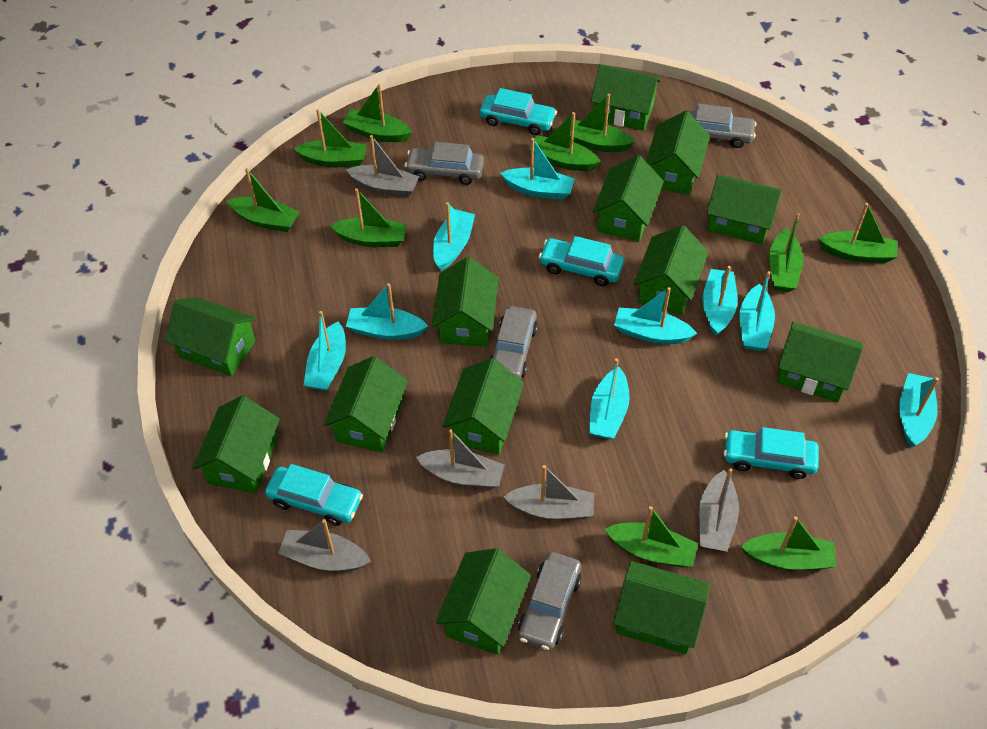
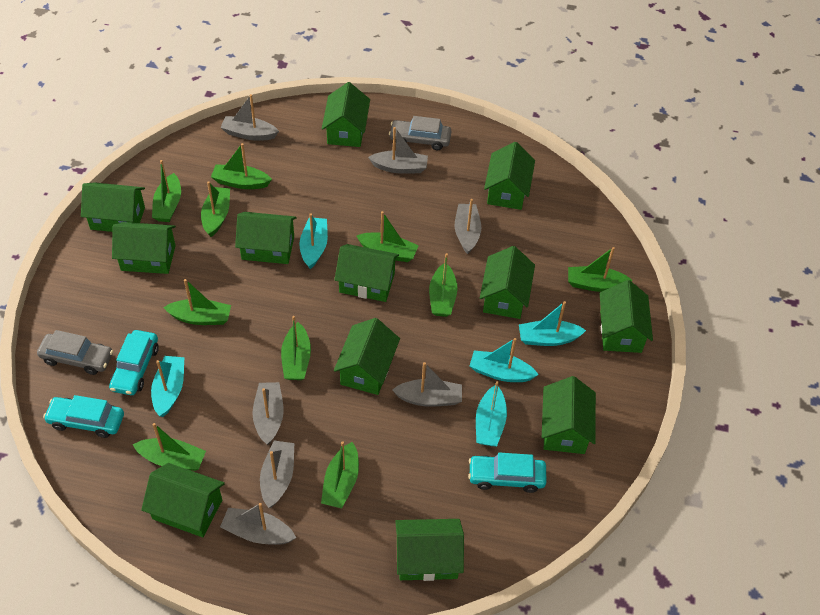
green house: [165,297,256,376] [192,396,280,494] [324,356,408,453] [431,257,499,347] [436,548,531,655] [442,358,524,455] [591,64,661,131] [593,155,664,242] [613,561,709,654] [634,225,708,315] [646,111,710,195] [707,174,782,244] [777,322,863,402] = 13 -> [81,182,145,232] [112,222,176,274] [141,463,225,537] [235,212,297,264] [322,82,370,147] [334,244,399,302] [334,318,400,395] [395,519,464,581] [480,246,535,319] [484,142,535,210] [542,376,596,454] [600,280,653,353] = 12
grey boat: [278,519,371,571] [346,135,419,197] [416,429,505,489] [503,465,595,520] [699,468,739,552] = 5 -> [220,94,279,141] [220,503,296,545] [252,382,284,445] [260,441,294,508] [368,127,428,174] [392,362,462,407] [455,199,482,254] = 7
grey car: [405,142,484,185] [491,306,538,379] [518,552,581,651] [683,103,757,148] = 4 -> [37,330,113,375] [389,116,451,150] = 2
turquoise boat: [304,311,346,391] [346,283,428,340] [433,202,475,271] [501,138,575,200] [589,358,630,439] [614,287,697,344] [702,266,738,336] [739,271,775,351] [899,373,939,447] = 9 -> [151,356,184,417] [299,213,328,269] [470,338,539,382] [476,381,507,446] [519,301,586,346] = 5
turquoise car: [265,464,363,526] [480,88,557,135] [539,236,624,286] [724,427,819,479] = 4 -> [43,395,124,438] [109,330,159,395] [468,452,547,493] = 3

